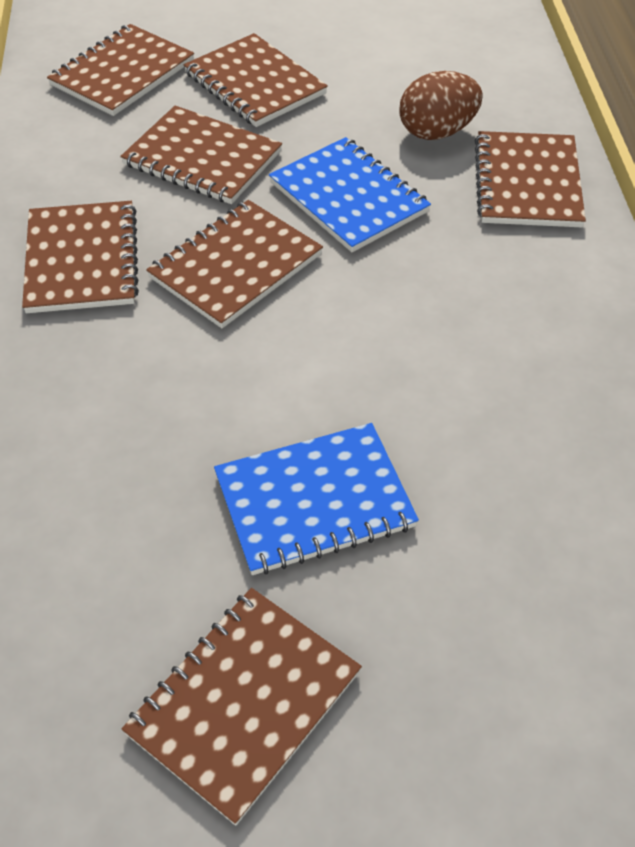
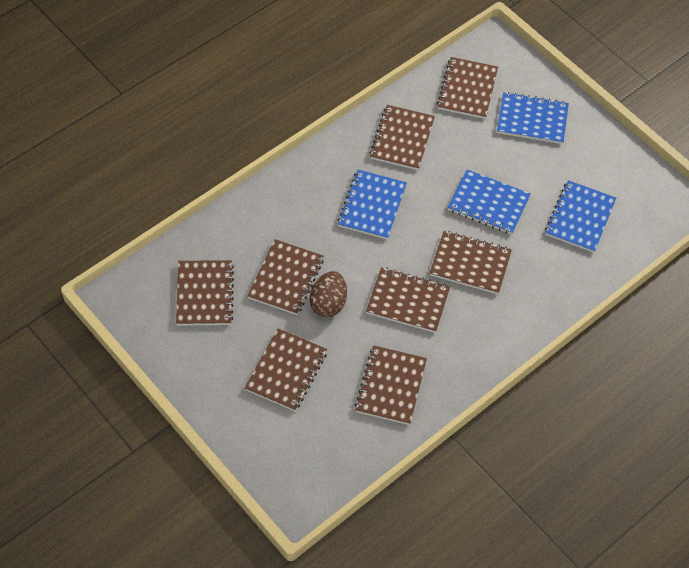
blue notebook: [214,423,419,575] [269,137,431,252] = 2 -> [338,170,407,240] [448,170,531,234] [497,92,569,144] [545,180,616,253] = 4
brown notebook: [22,201,139,313] [47,24,194,116] [120,106,282,204] [122,588,362,825] [146,200,323,328] [184,33,328,127] [475,131,586,227] = 7 -> [176,260,234,326] [245,329,327,411] [247,239,324,315] [355,345,427,425] [366,267,450,333] [369,105,435,170] [430,231,512,294] [437,57,498,119] = 8

